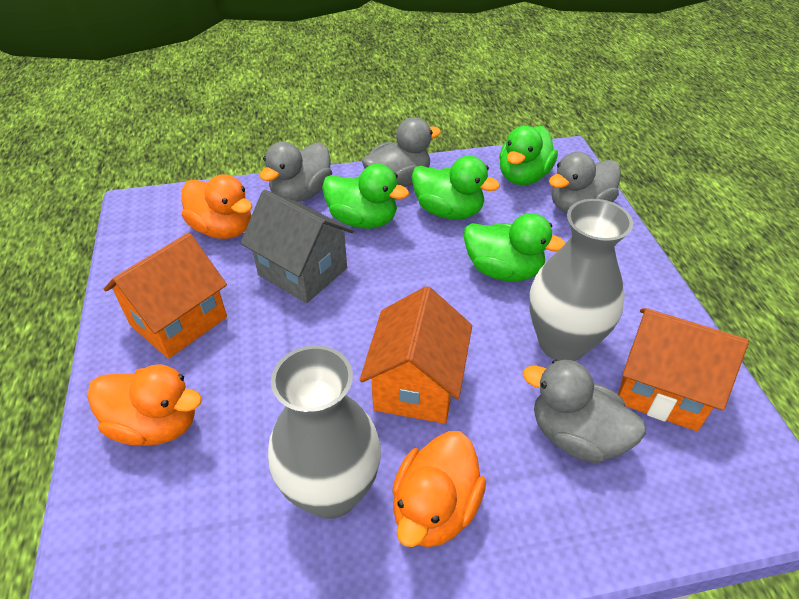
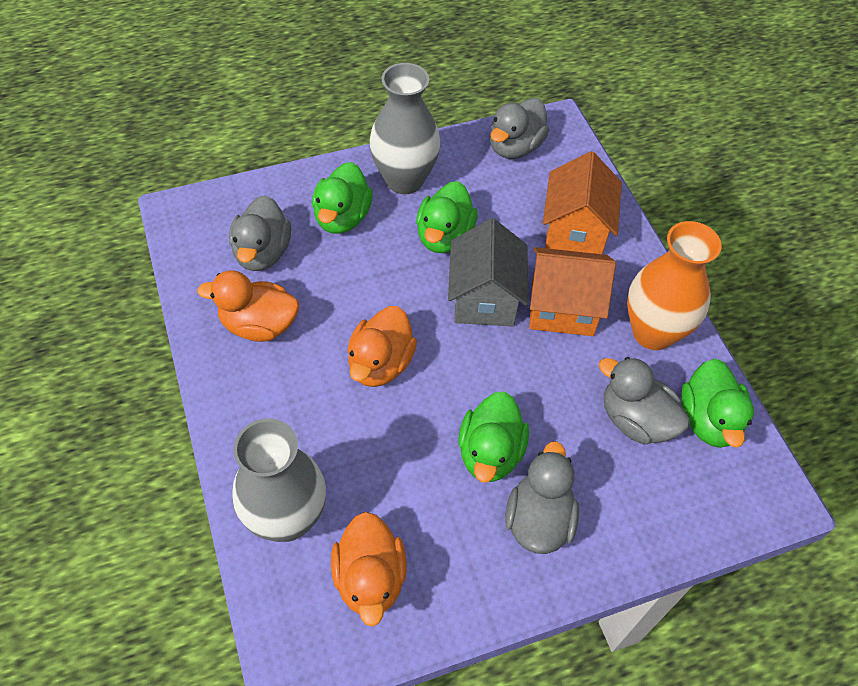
orange house: [104,232,227,359] [360,286,472,424] [618,308,749,431] = 3 -> [529,247,616,336] [543,151,622,254] = 2
orange vase: none = 0 -> [627,221,722,350] = 1

